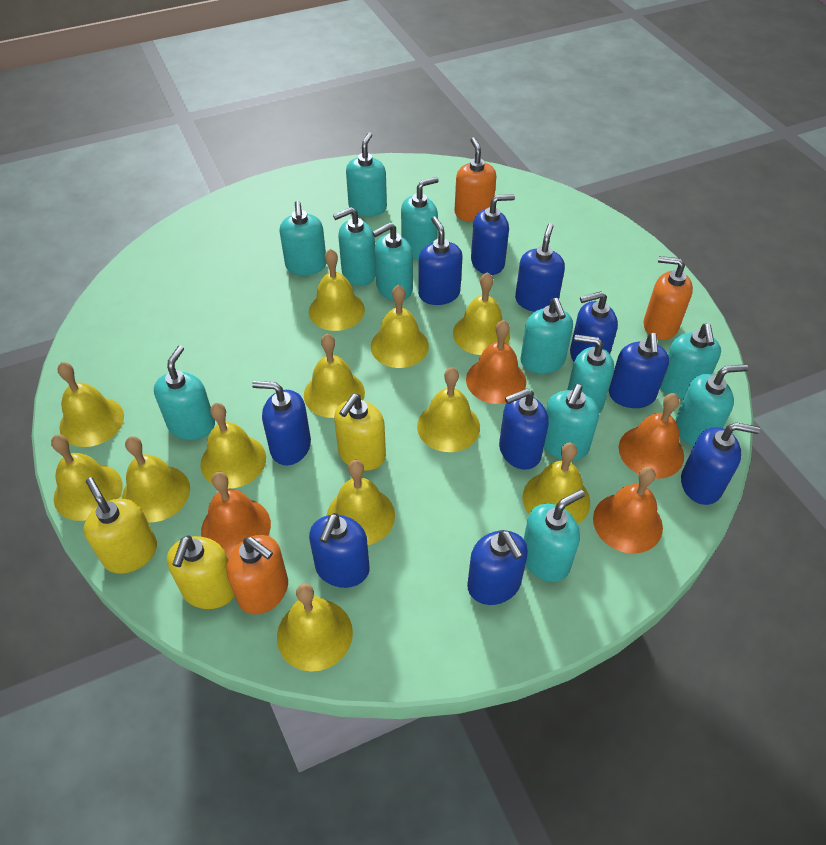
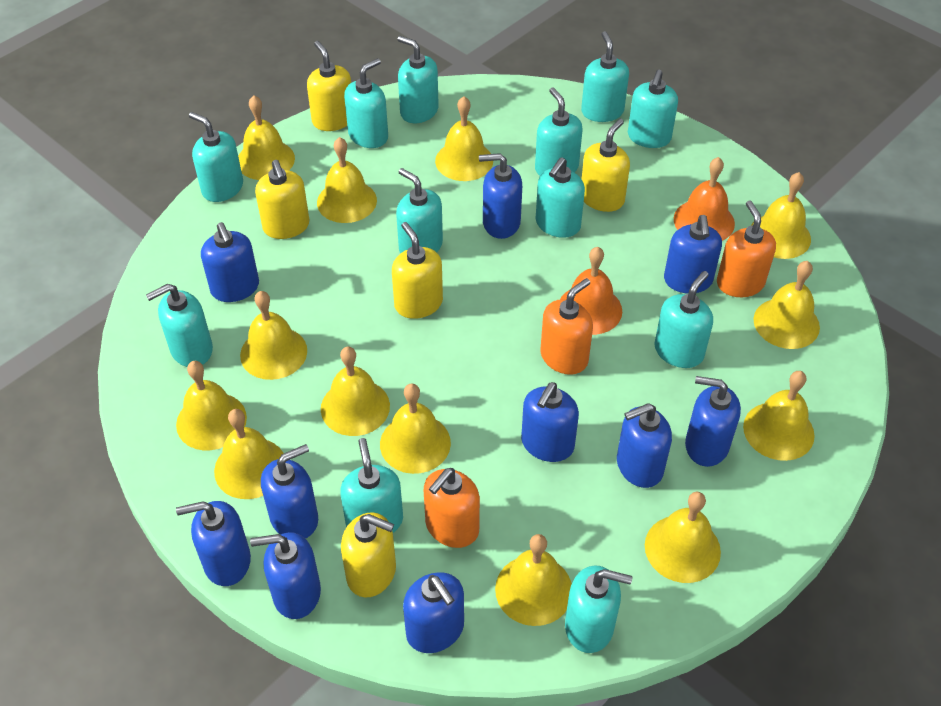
orange bell: [201,472,271,558] [466,320,526,404] [593,467,663,554] [619,393,684,479] = 4 -> [560,247,622,335] [674,157,735,241] = 2
yellow bell: [51,435,123,521] [58,362,124,447] [122,436,190,522] [200,403,266,488] [277,583,353,672] [304,334,365,418] [309,249,365,331] [327,460,395,545] [371,285,429,368] [417,367,480,452] [453,272,510,355] [523,443,590,524] = 12 -> [176,361,247,450] [214,409,284,499] [238,95,295,180] [240,291,307,380] [317,137,377,223] [321,346,390,436] [380,383,451,474] [435,96,493,181] [495,534,572,626] [645,492,721,583] [743,371,815,461] [751,172,811,259] [753,261,820,349] = 13
yellow soap dispenser: [83,477,157,574] [167,535,235,609] [334,394,386,471] = 3 -> [255,160,309,239] [307,41,351,131] [341,512,396,597] [392,222,443,319] [581,119,630,212] = 5

